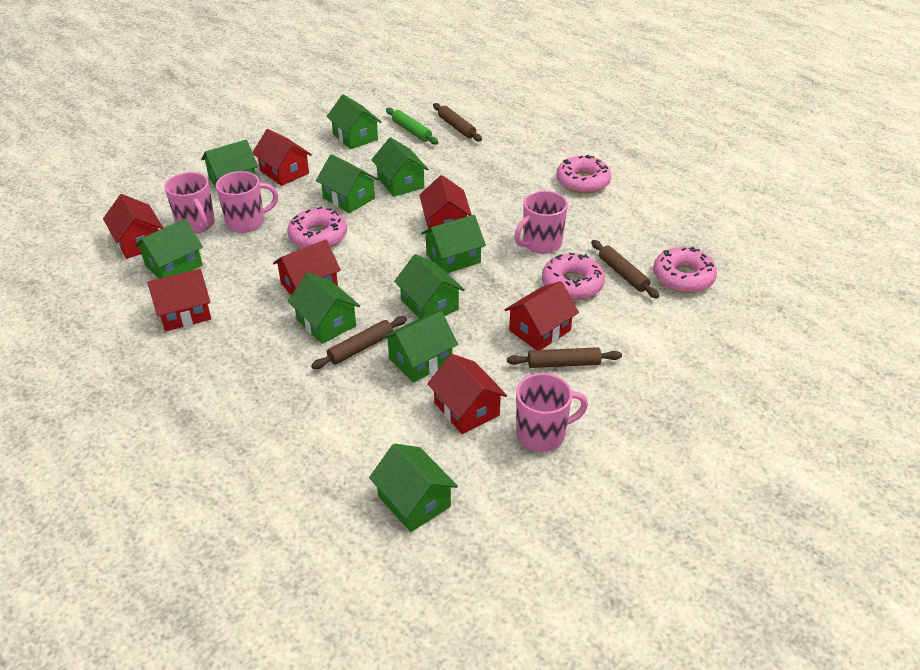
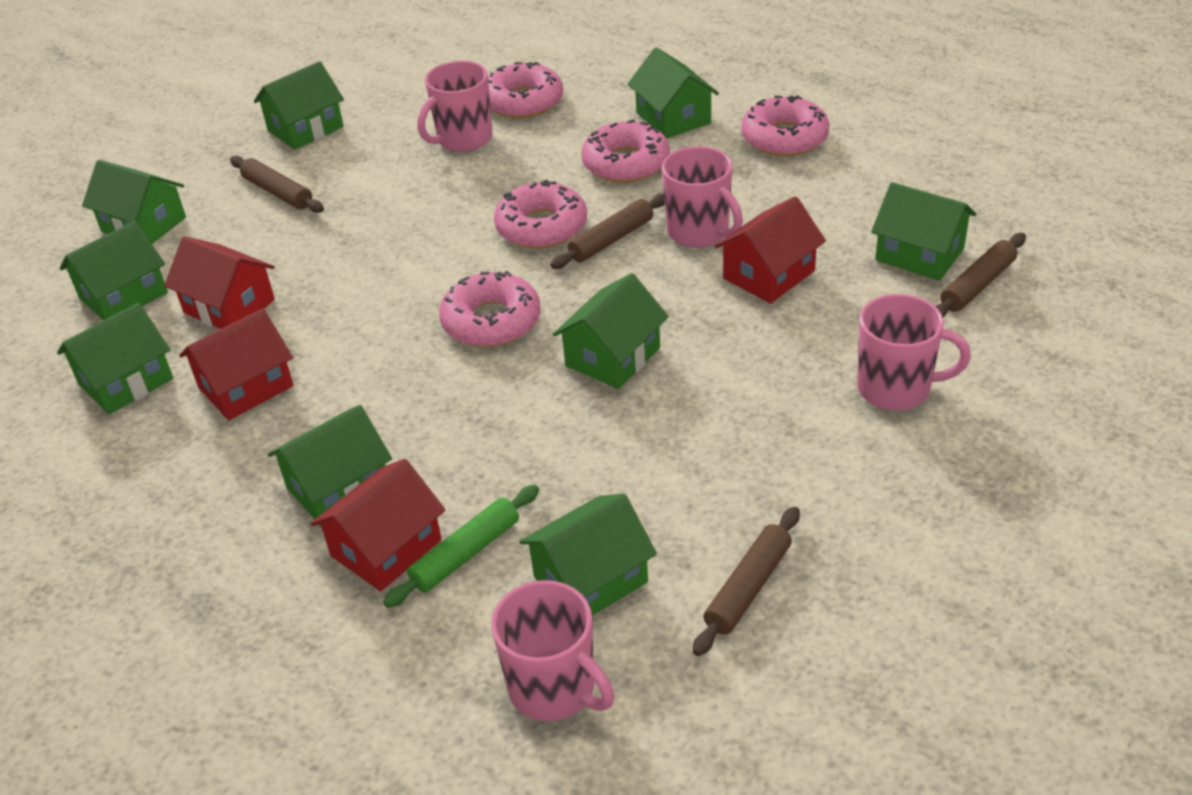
green house: [135,219,203,279] [201,140,258,187] [288,272,360,344] [316,154,378,213] [327,94,381,149] [369,443,458,532] [371,137,429,197] [382,311,458,383] [394,254,465,319] [421,215,486,273] = 10 -> [57,303,173,415] [60,221,168,320] [82,160,186,244] [254,61,344,150] [268,405,392,526] [519,494,657,616] [553,273,669,389] [628,47,719,139] [871,182,976,281] = 9
pink donut: [287,207,347,248] [542,253,605,300] [556,155,611,194] [653,247,717,293] = 4 -> [439,271,540,347] [488,61,563,118] [494,180,587,249] [581,119,670,183] [741,95,829,157] = 5
red house: [103,194,163,259] [147,269,211,331] [252,129,312,186] [273,239,341,295] [419,175,472,229] [427,354,507,434] [504,281,579,350] = 7 -> [164,236,275,329] [179,308,294,420] [311,459,445,591] [715,196,826,304] = 4

